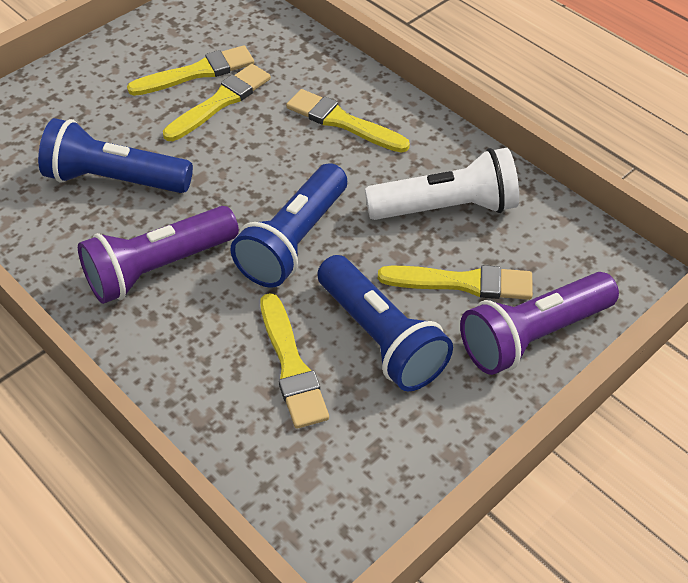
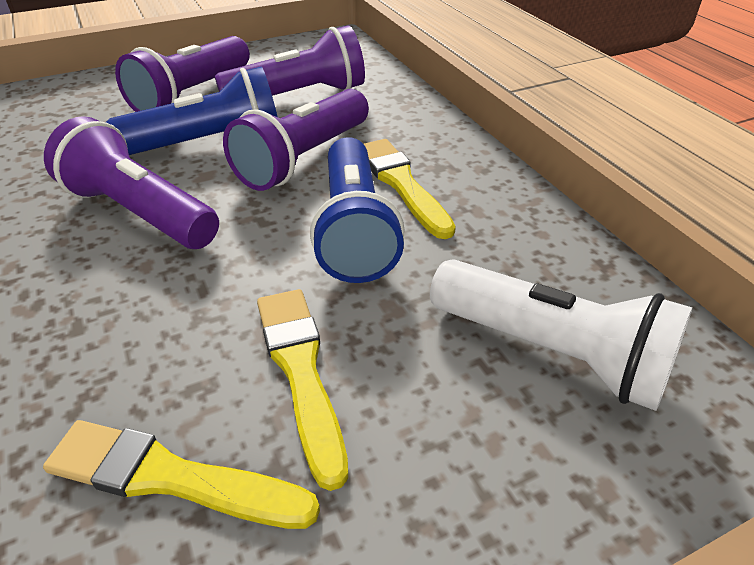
blue flashlight: [38,118,193,193] [230,163,347,288] [317,255,453,392] = 3 -> [106,66,277,155] [310,137,405,283] = 2
purple flashlight: [78,206,239,304] [460,272,619,375] = 2 -> [44,116,219,249] [115,36,250,112] [215,25,365,96] [223,89,369,191] = 4
yellow brush: [127,45,254,96] [163,64,271,141] [260,293,329,429] [286,89,410,153] [378,265,533,300] = 5 -> [43,420,320,529] [257,289,348,491] [364,139,456,239] = 3

